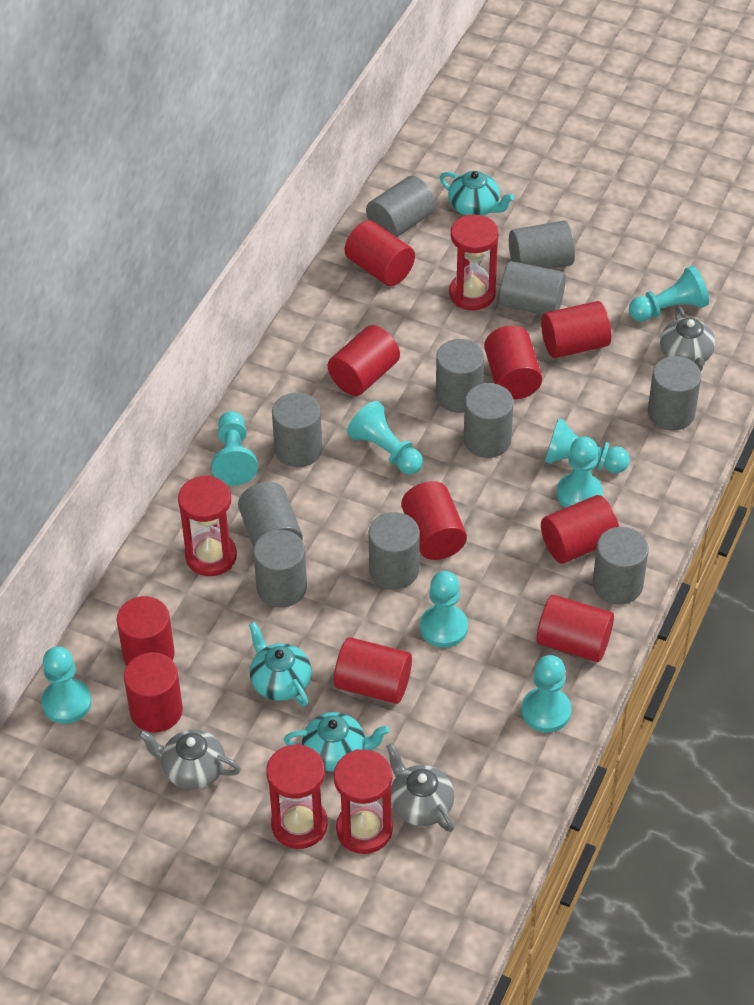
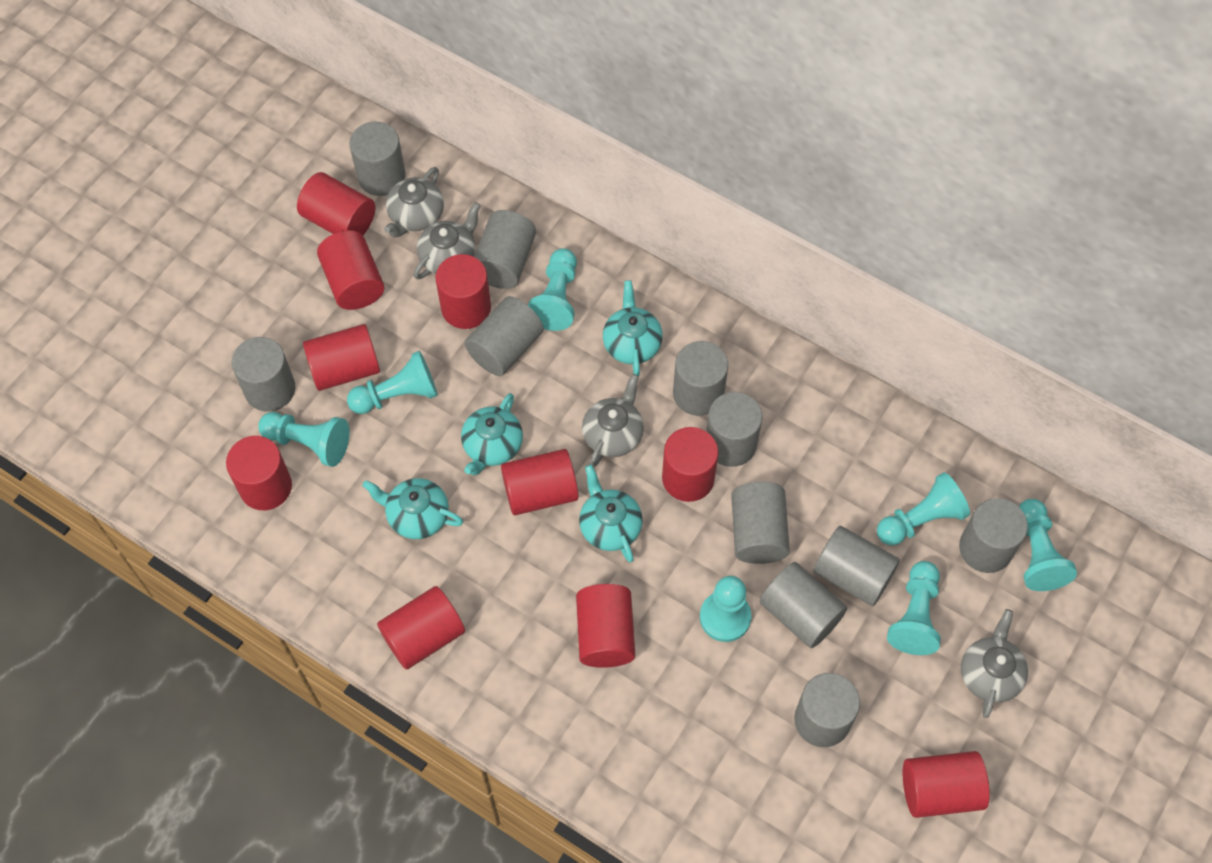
grey teapot: [138,729,241,789] [387,743,454,832] [660,307,715,372] = 3 -> [384,167,444,238] [414,202,480,279] [582,374,644,467] [961,609,1028,718] = 4
red hourglass: [178,475,237,576] [266,744,328,849] [334,749,393,854] [449,215,499,310] = 4 -> none = 0
turquoise pawn: [41,647,92,724] [212,411,258,486] [347,401,423,475] [420,571,468,648] [521,655,571,732] [545,418,630,473] [557,436,603,508] [629,266,709,322] = 8 -> [258,412,350,467] [347,351,438,414] [528,248,577,331] [700,576,751,642] [877,472,970,546] [887,561,941,655] [1019,499,1077,591] = 7
turquoise teapot: [249,622,312,706] [284,712,389,772] [440,171,514,216] = 3 -> [362,478,463,539] [461,393,523,475] [579,465,643,562] [603,280,663,376] = 4

